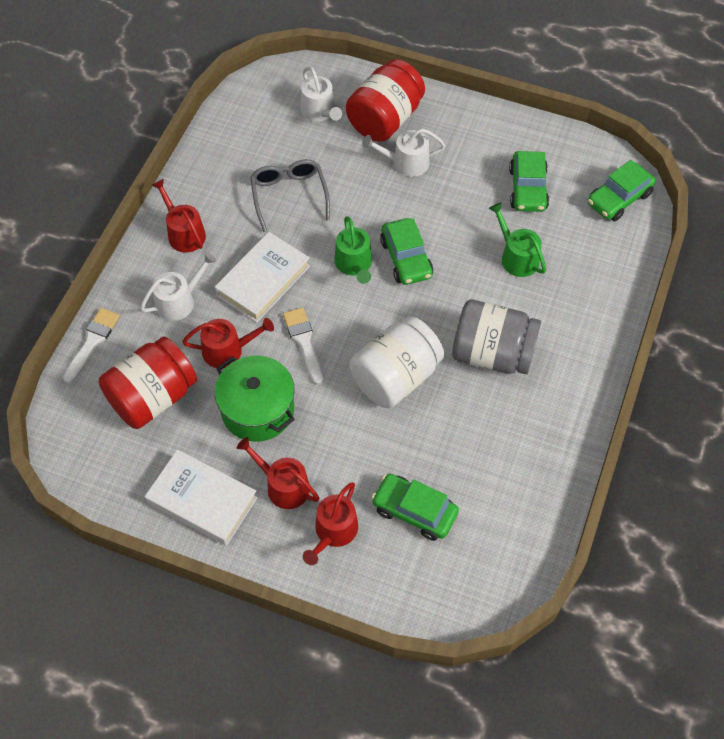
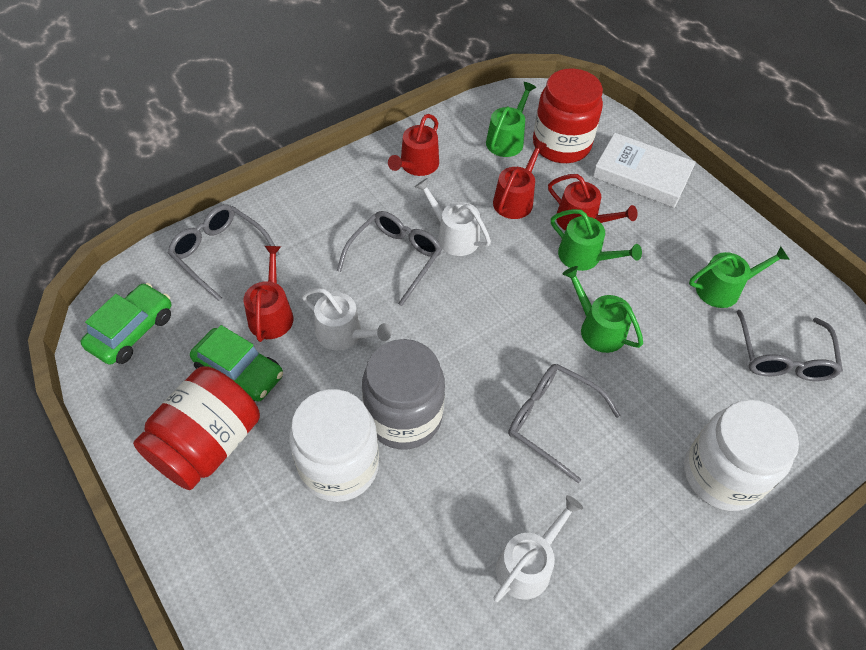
green car: [371,474,459,541] [380,218,433,285] [509,151,549,212] [587,160,656,222] = 4 -> [80,283,171,365] [190,325,283,402] = 2
green pot: [215,355,295,442] = 1 -> none = 0
green watering can: [334,216,372,284] [489,202,546,277] = 2 -> [486,82,536,157] [551,209,642,271] [562,266,643,353] [689,246,790,308] = 4
grey glasses: [250,159,330,232] = 1 -> [168,204,280,301] [337,211,442,306] [508,364,620,483] [736,310,843,381] = 4
white book: [145,449,258,546] [215,232,310,323] = 2 -> [593,133,696,208] = 1
white brush: [63,308,120,384] [283,308,323,385] = 2 -> none = 0
white jar: [349,316,444,408] = 1 -> [289,389,379,502] [684,400,799,511] = 2

